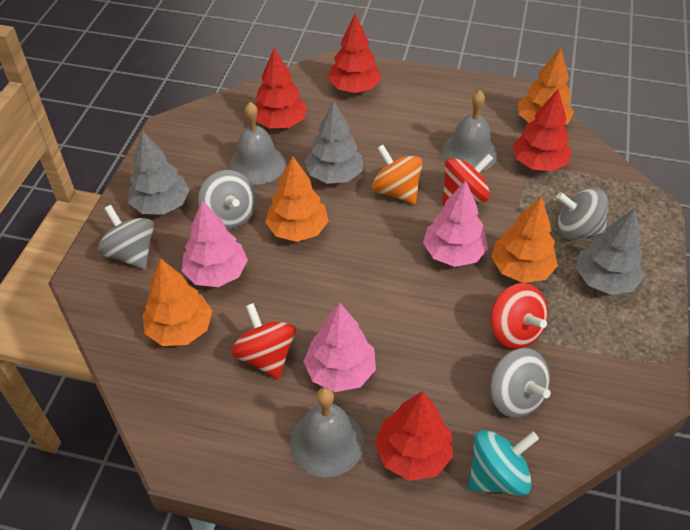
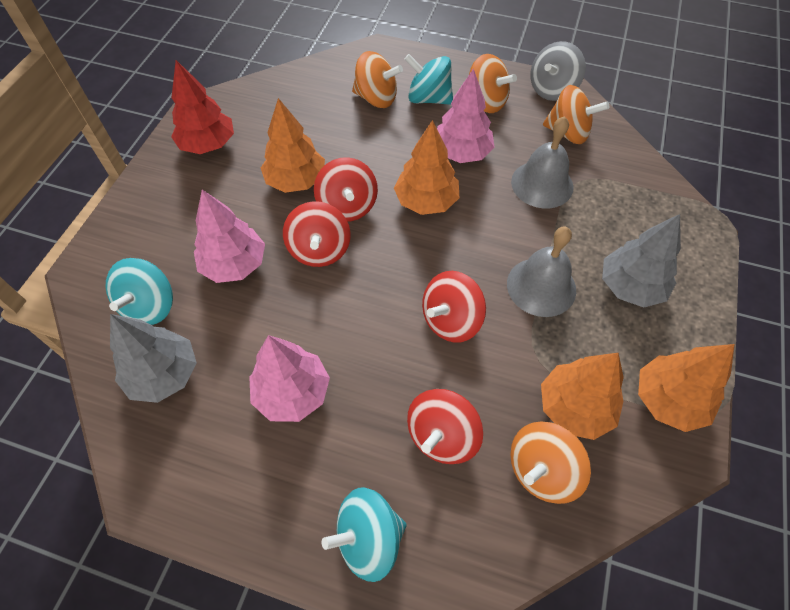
grey bell: [229,102,286,185] [290,387,364,477] [442,90,498,171] = 3 -> [507,227,576,317] [511,116,574,208] = 2
grey spinning top: [97,205,154,270] [198,170,256,229] [490,348,551,418] [556,188,608,240] = 4 -> [530,41,586,101] = 1
grey tree: [128,131,190,215] [304,101,363,184] [576,208,644,295] = 3 -> [110,314,197,403] [602,214,681,308] = 2
orange spinning top: [372,145,423,204] = 1 -> [352,51,403,108] [469,54,517,113] [511,421,591,504] [543,85,609,144] = 4
red spinning top: [231,303,296,379] [442,153,493,206] [491,283,548,349] = 3 -> [283,201,351,267] [314,157,378,222] [407,389,483,464] [422,271,486,343] = 4
red tree: [255,48,307,128] [328,14,381,93] [375,391,453,481] [513,89,572,171] = 4 -> [171,60,234,154] = 1
turquoise spinning top: [468,430,539,496] = 1 -> [105,258,173,325] [322,487,407,582] [405,54,453,105] = 3

